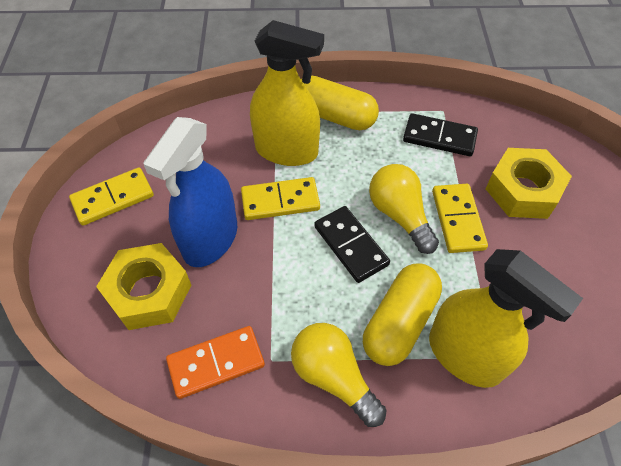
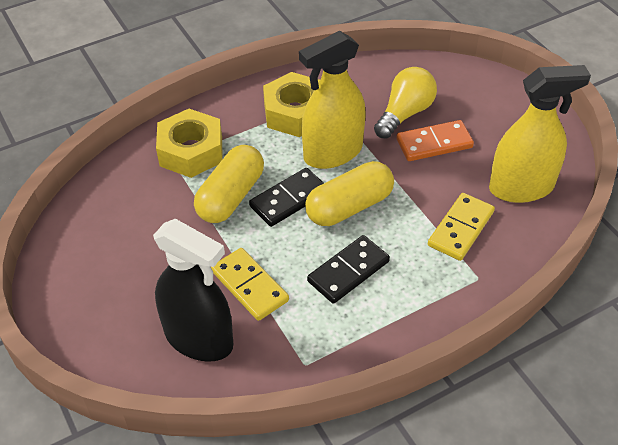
black spray bottle: none = 0 -> [153,219,233,362] = 1
blue spray bottle: [143,117,237,267] = 1 -> none = 0
yellow domino: [69,168,154,226] [241,177,320,220] [432,184,488,253] = 3 -> [211,248,289,321] [428,193,495,261] = 2
yellow light bulb: [291,323,387,427] [369,164,439,254] = 2 -> [374,67,437,139] = 1

